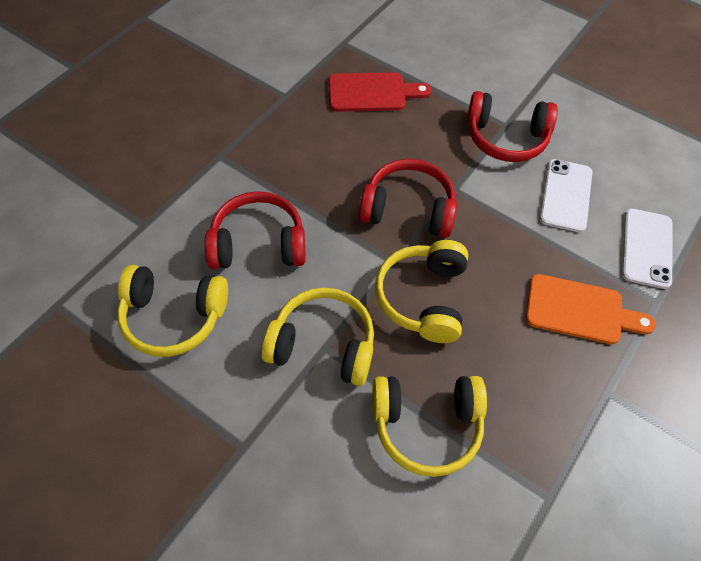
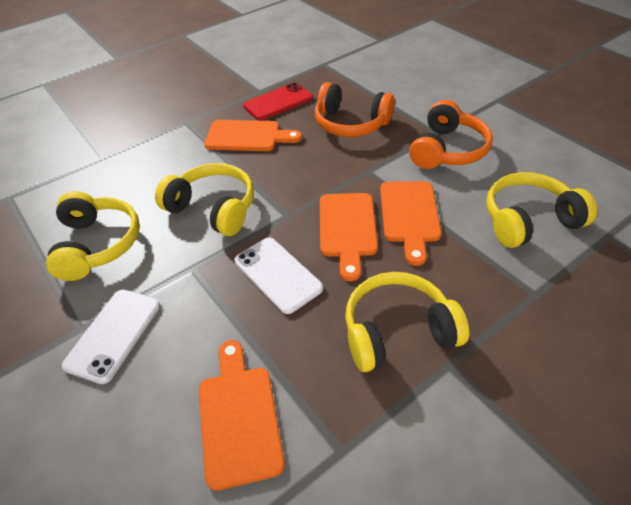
orange cutting board: [526,274,656,344] = 1 -> [199,340,285,491] [204,120,302,151] [320,193,378,281] [380,181,442,266] = 4
orange headphones: none = 0 -> [315,82,395,137] [409,100,493,169] = 2
red cutting board: [329,72,431,112] = 1 -> none = 0
red headphones: [205,191,306,269] [359,159,457,238] [467,91,558,162] = 3 -> none = 0
red phone: none = 0 -> [243,83,313,121] = 1

